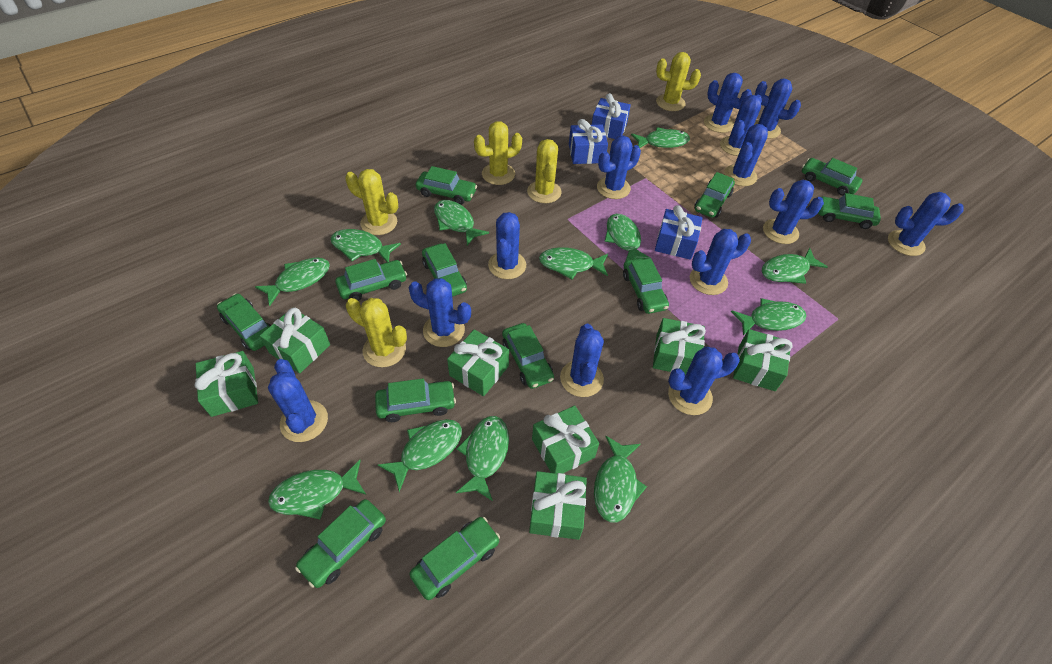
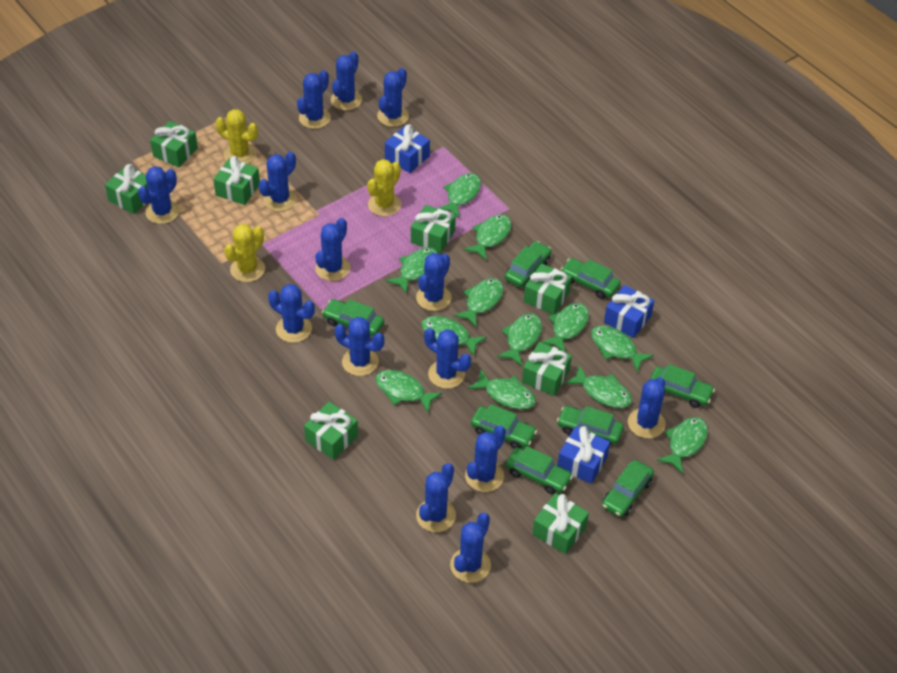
blue cactus: [268,359,328,442] [409,278,471,347] [488,212,526,279] [560,324,604,397] [597,136,641,199] [668,347,740,415] [690,229,751,295] [704,73,752,133] [720,95,762,156] [724,124,768,186] [754,79,801,139] [763,180,824,244] [888,192,964,256] = 13 -> [138,166,180,224] [259,152,297,211] [268,284,315,343] [297,70,331,129] [315,218,350,281] [331,51,362,110] [334,317,384,376] [377,68,409,127] [416,253,452,311] [416,463,456,532] [424,328,471,389] [450,513,491,583] [465,425,506,492] [628,377,666,438] = 14
green car: [217,293,271,351] [295,499,386,588] [335,259,407,301] [375,378,456,422] [409,517,500,600] [416,166,477,205] [422,243,467,297] [502,323,554,389] [623,258,669,314] [694,172,735,218] [802,158,863,196] [818,193,881,229] = 12 -> [322,299,384,336] [471,404,537,449] [505,241,552,288] [506,446,573,494] [557,406,624,445] [560,258,621,299] [602,460,654,517] [650,364,715,408] = 8
green gift: [195,351,258,417] [260,308,330,373] [447,329,509,396] [529,471,587,540] [532,406,599,474] [653,318,706,375] [733,329,793,391] = 7 -> [105,164,148,214] [150,121,198,167] [213,156,260,205] [304,402,358,460] [411,205,456,253] [522,342,572,396] [524,263,572,315] [533,493,589,554] = 8
yellow cactus: [345,169,398,235] [346,298,407,367] [474,121,522,185] [527,139,562,203] [656,52,701,111] = 5 -> [215,109,258,164] [224,224,265,282] [367,159,401,216] = 3

